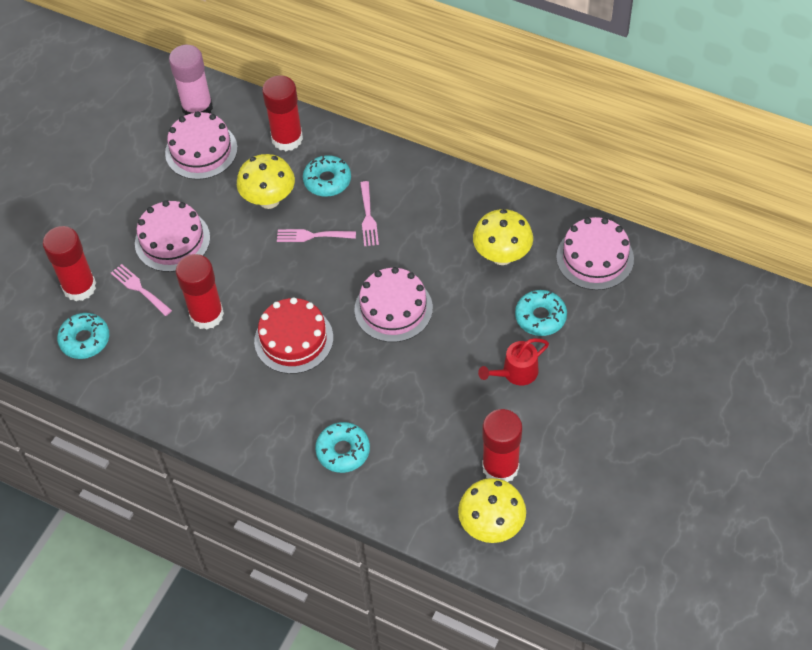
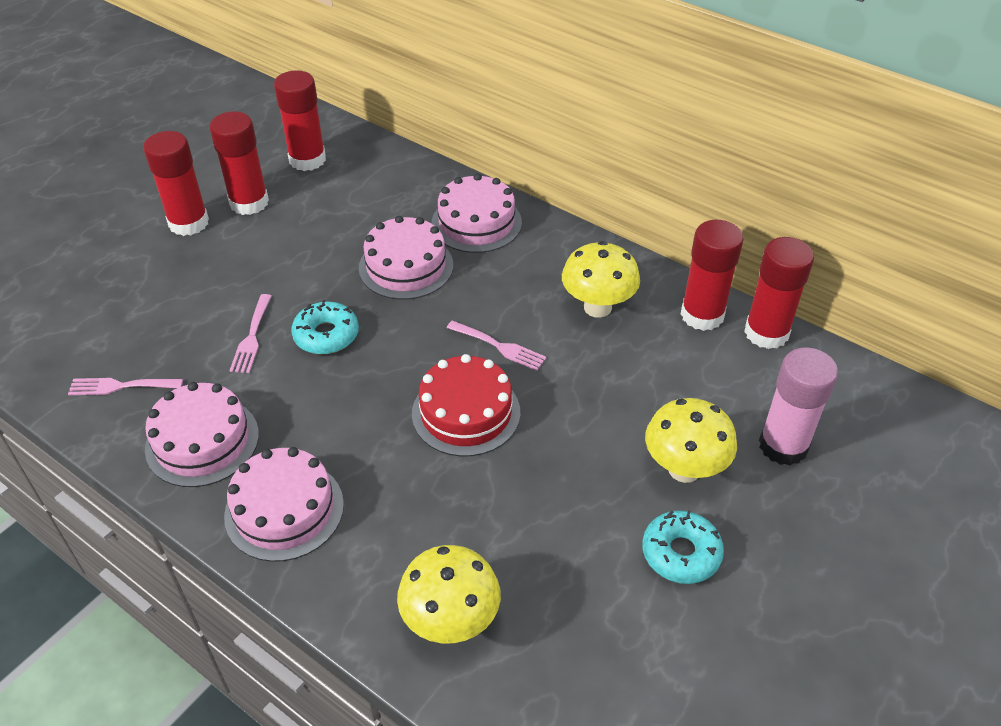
red glue stick: [43,226,96,301] [176,254,224,330] [262,75,303,151] [482,409,522,482] = 4 -> [143,131,209,236] [209,111,269,215] [274,70,326,171] [681,220,743,331] [744,237,814,349] = 5
red watering can: [478,338,549,385] = 1 -> none = 0
turquoise donut: [57,313,109,359] [303,155,351,197] [315,422,370,473] [515,290,567,336] = 4 -> [291,300,359,354] [642,510,724,584] = 2

